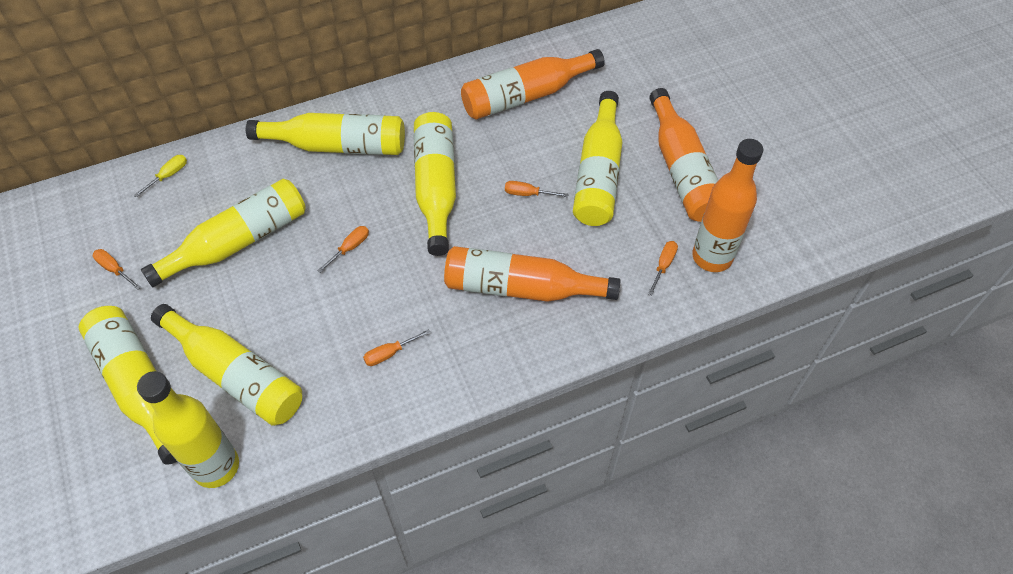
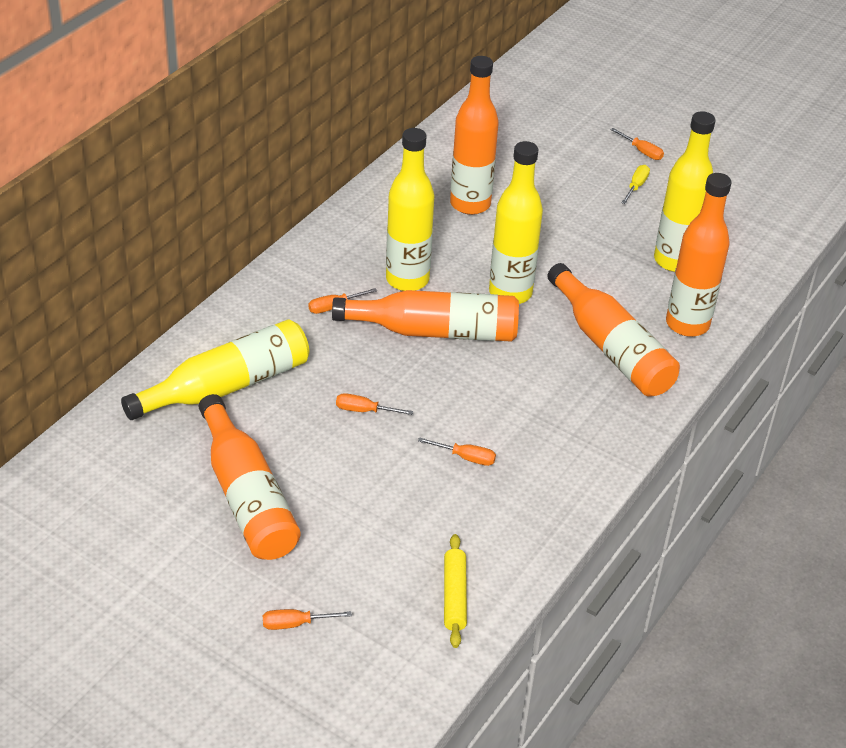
orange bottle: [444,246,620,302] [461,49,605,120] [649,88,718,222] [692,139,763,272] = 4 -> [199,394,301,560] [332,290,519,342] [450,56,499,215] [547,263,680,396] [666,173,732,337] = 5
yellow bottle: [79,306,177,465] [137,371,239,488] [141,179,306,287] [151,304,302,426] [246,113,405,155] [414,112,456,256] [573,91,622,226] = 7 -> [121,319,309,420] [386,128,435,291] [489,141,543,304] [654,111,716,272] = 4
yellow rolling pin: none = 0 -> [444,534,467,648] = 1

